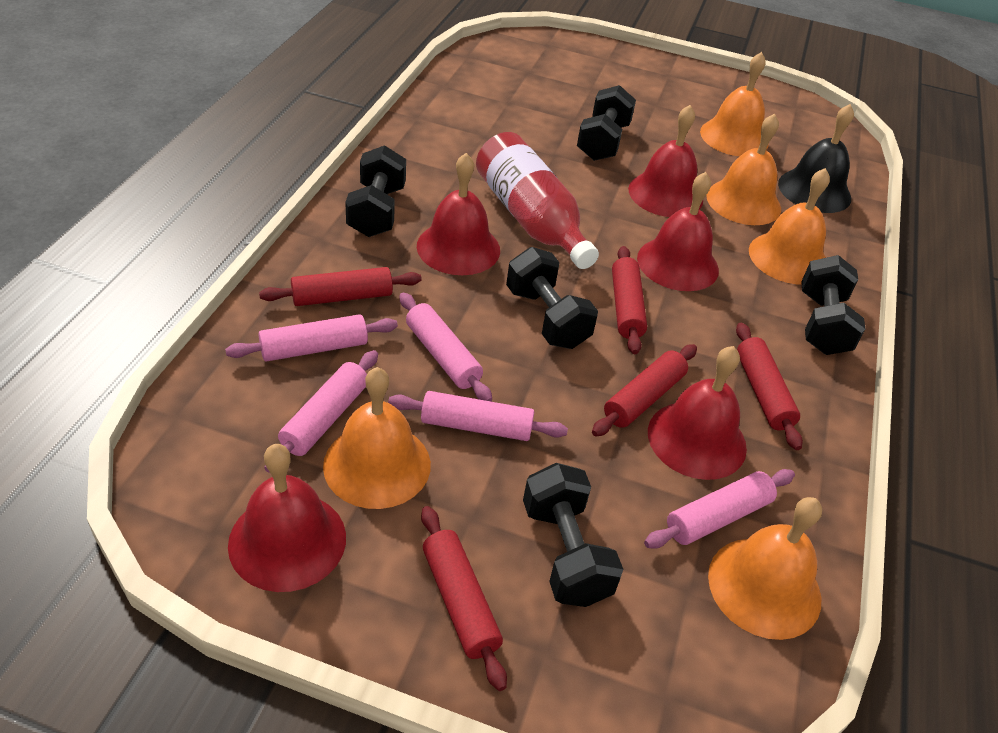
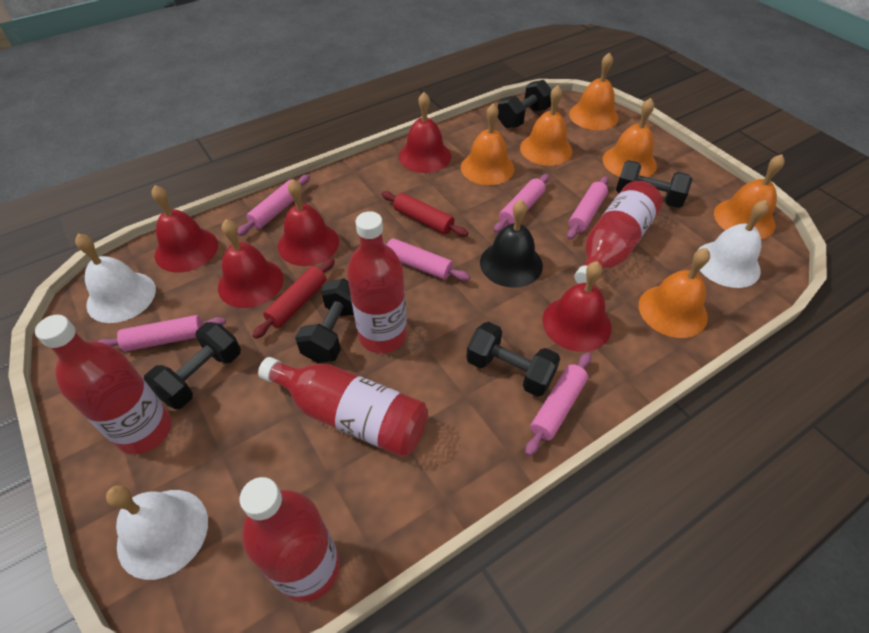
orange bell: [323,367,431,509] [700,52,769,156] [706,113,781,225] [708,497,822,640] [749,168,830,284] = 5 -> [461,103,515,185] [520,85,572,166] [569,52,619,130] [603,98,657,177] [639,248,710,338] [714,154,785,239] = 6
pink rolling pin: [225,314,398,362] [264,350,378,473] [388,391,568,441] [399,292,492,401] [644,469,795,549] = 5 -> [97,315,226,352] [238,174,310,236] [383,238,470,281] [494,174,549,233] [525,353,591,456] [567,176,609,240] = 6
red bottle: [476,132,599,269] = 1 -> [35,315,171,454] [240,477,340,602] [258,357,428,457] [347,211,407,353] [574,181,663,284] = 5
red rolling pin: [259,267,422,306] [421,506,507,691] [592,344,697,436] [612,246,647,354] [736,323,803,450] = 5 -> [252,258,335,339] [381,191,468,237] = 2
white bell: none = 0 -> [75,234,156,323] [106,485,208,580] [697,200,769,288] = 3

